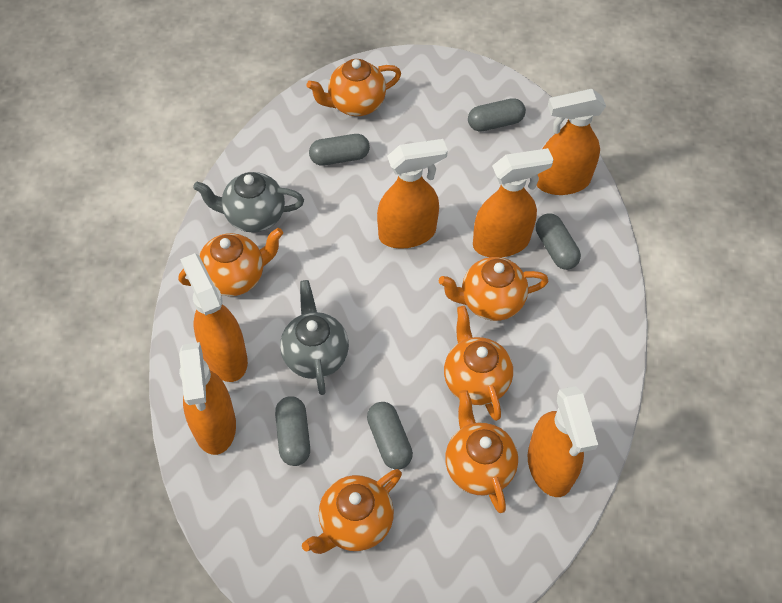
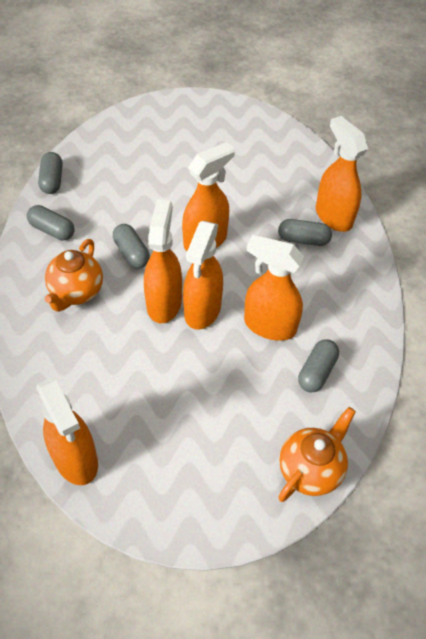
grey teapot: [193,172,304,233] [280,280,349,395] = 2 -> none = 0
orange teapot: [178,228,283,296] [302,469,402,554] [307,59,401,116] [439,257,548,321] [444,306,513,421] [445,390,518,513] = 6 -> [45,239,103,312] [278,407,356,502] = 2

